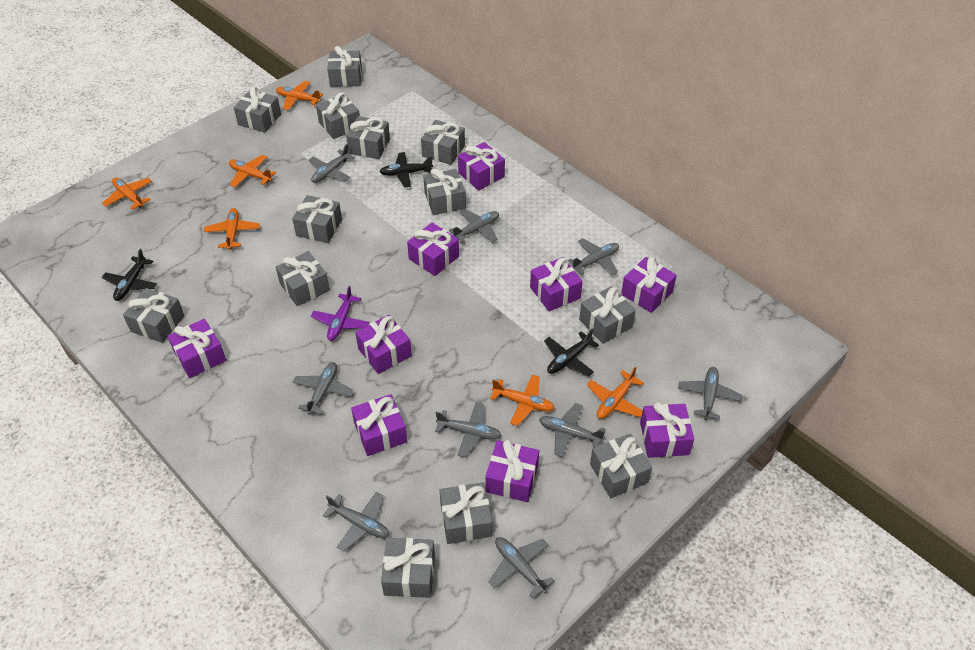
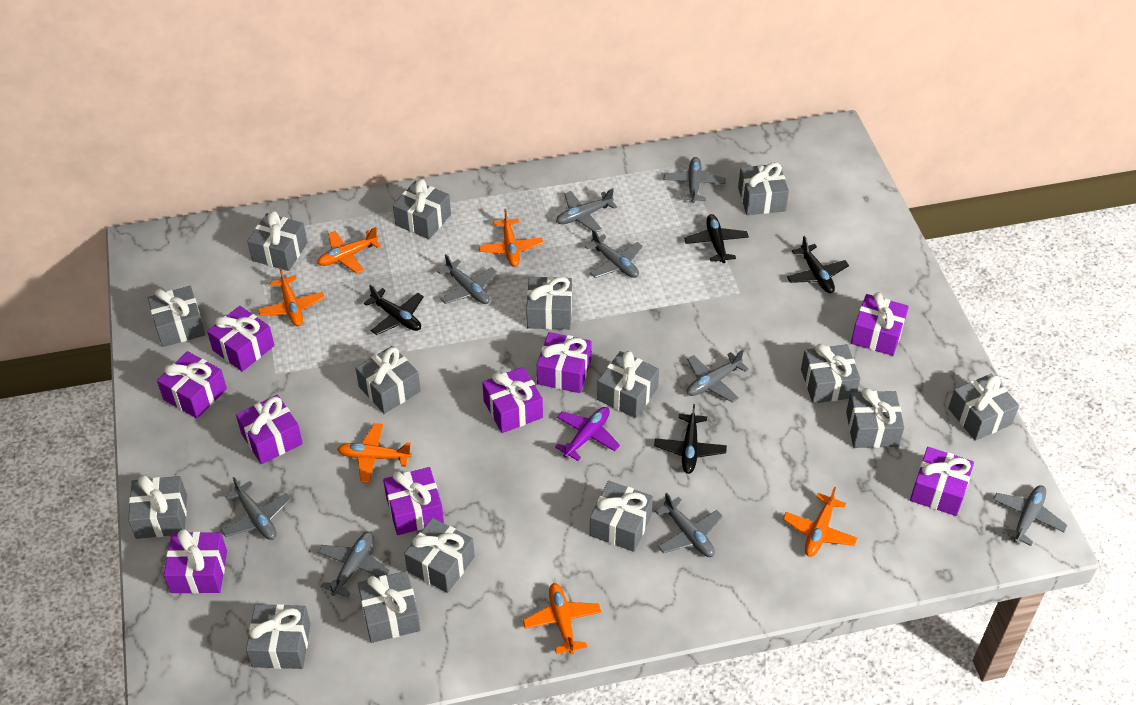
black plane: [102,249,157,301] [379,152,433,188] [544,328,599,377] = 3 -> [364,285,424,335] [654,404,727,474] [684,214,749,263] [787,236,849,293] = 4
grey gift: [123,288,185,343] [234,86,281,133] [276,251,330,306] [292,195,342,243] [316,92,360,139] [327,46,362,87] [346,116,390,159] [381,538,435,598] [421,120,465,165] [423,169,466,215] [440,482,492,544] [579,286,636,344] [590,434,652,498] = 13 -> [128,475,187,539] [148,286,205,347] [246,604,311,669] [247,211,307,271] [356,346,421,414] [358,571,421,643] [393,179,451,239] [404,518,475,593] [526,277,572,330] [590,481,653,552] [597,351,659,418] [738,162,789,215] [801,344,860,403] [846,388,904,448] [948,374,1019,441] = 15

